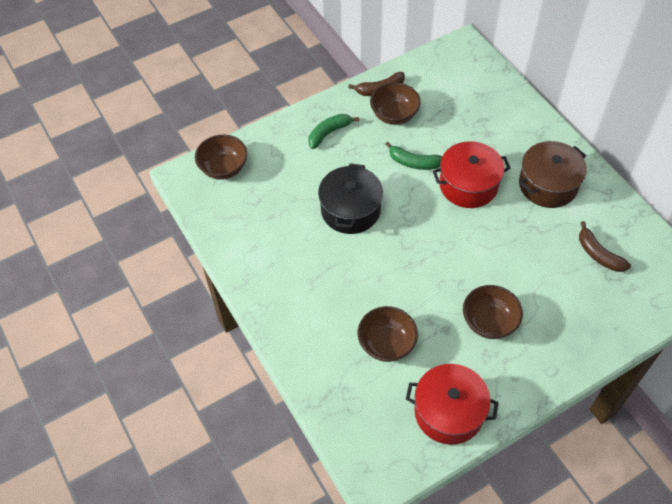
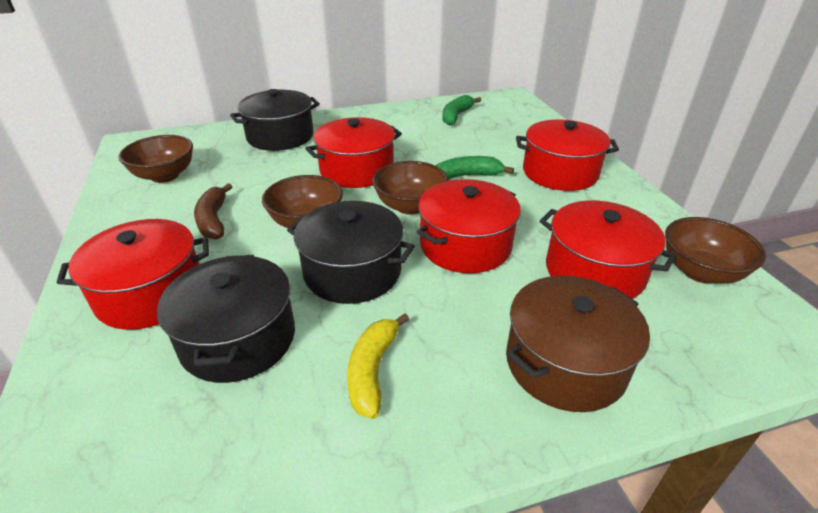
black pot: [318,163,383,234] = 1 -> [157,255,295,383] [230,89,320,151] [287,201,415,304] = 3
brown banana: [348,72,405,96] [579,221,631,272] = 2 -> [194,183,232,239] = 1
red pot: [406,364,499,445] [433,141,511,208] = 2 -> [57,219,209,330] [305,117,402,188] [417,179,521,273] [516,119,619,191] [540,200,677,299] = 5
yellow banana: none = 0 -> [347,313,409,419] = 1

